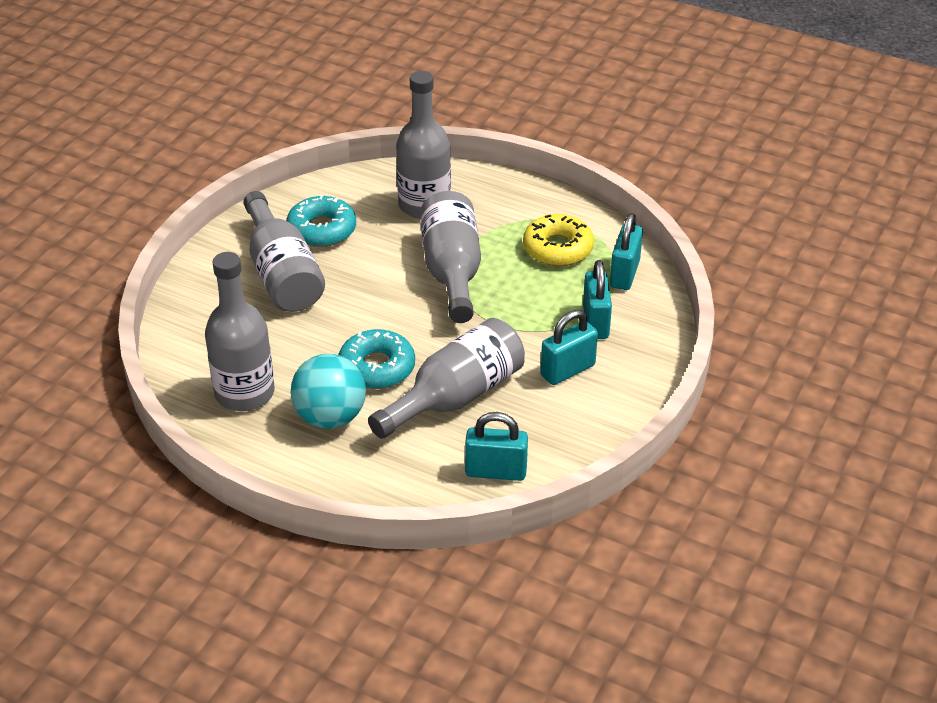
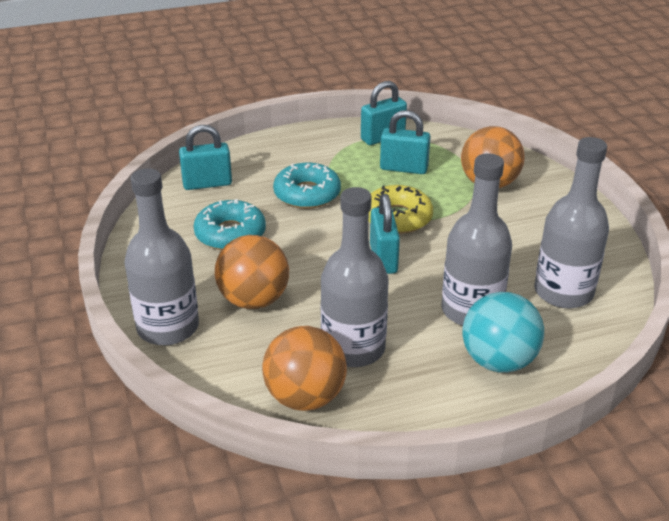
grey bottle: [205,252,274,411] [243,191,325,312] [368,318,525,439] [396,71,451,219] [420,191,481,323] = 5 -> [125,168,199,345] [321,187,388,367] [442,153,512,326] [534,137,609,308] = 4
orange ball: none = 0 -> [215,235,289,309] [262,326,347,411] [461,126,524,188] = 3

